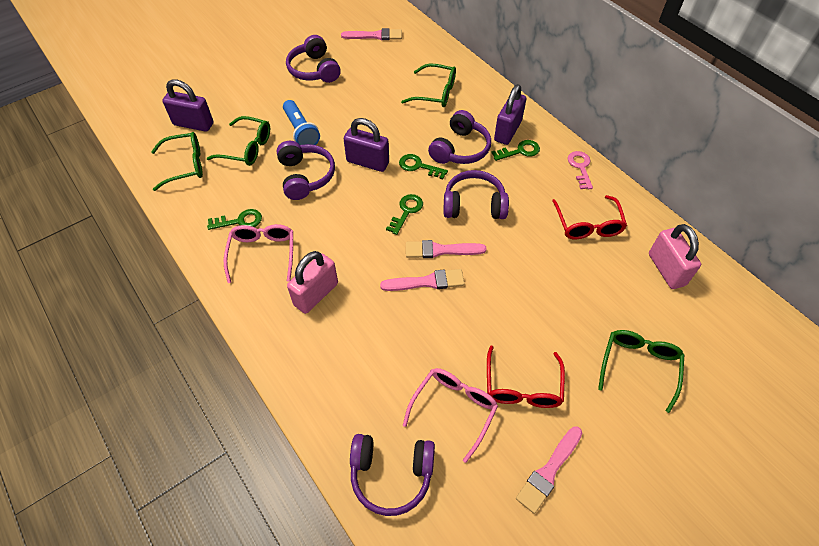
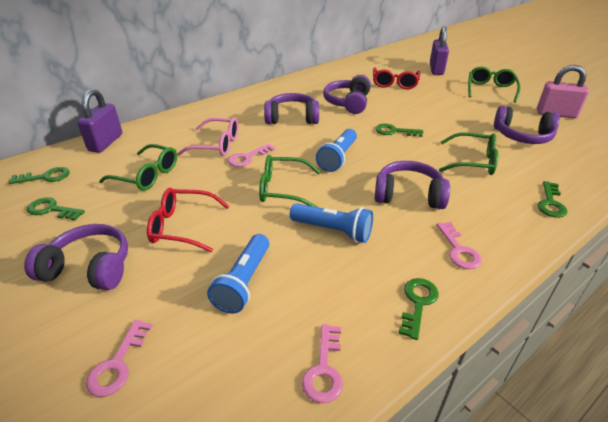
blue flashlight: [283,100,320,145] = 1 -> [207,234,269,314] [290,203,373,243] [316,129,357,172] = 3
green key: [207,209,262,230] [386,194,423,235] [399,154,448,179] [491,140,540,161] = 4 -> [8,167,70,184] [27,197,85,221] [375,124,423,137] [399,278,439,340] [538,181,568,218] = 5
pink brush: [341,28,402,40] [380,269,465,291] [406,240,486,258] [516,426,582,514] = 4 -> none = 0
pink glasses: [224,224,293,283] [403,368,498,463] = 2 -> [177,117,238,156] = 1
pink key: [568,151,593,189] = 1 -> [86,320,153,397] [228,144,275,167] [302,324,343,403] [437,222,482,269] = 4
pink padlock: [287,251,338,314] [649,224,701,289] = 2 -> [537,65,589,118] = 1
purple padlock: [162,80,214,132] [344,118,389,172] [494,84,526,145] = 3 -> [77,89,122,153] [430,26,449,75] = 2

